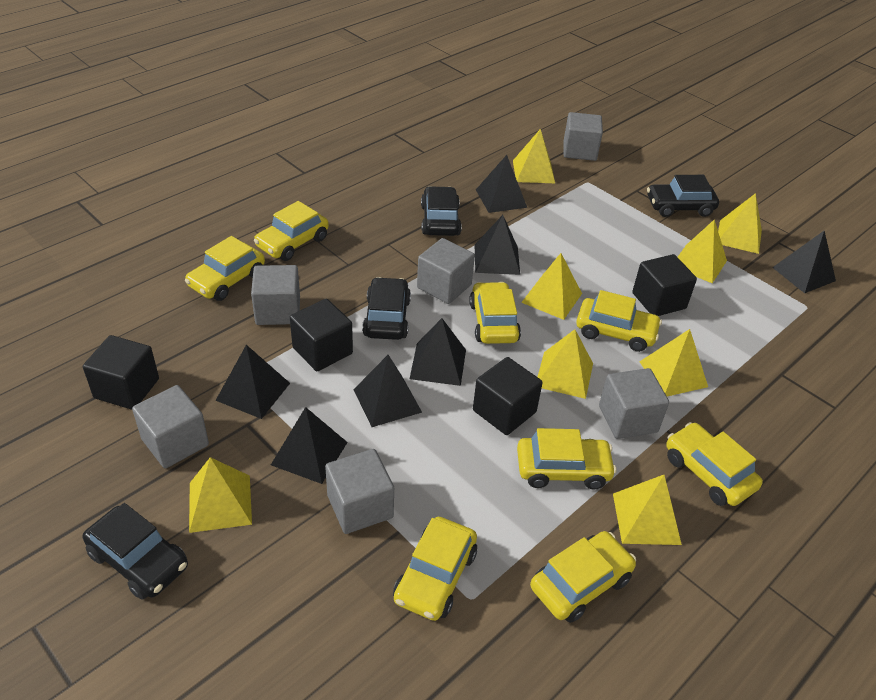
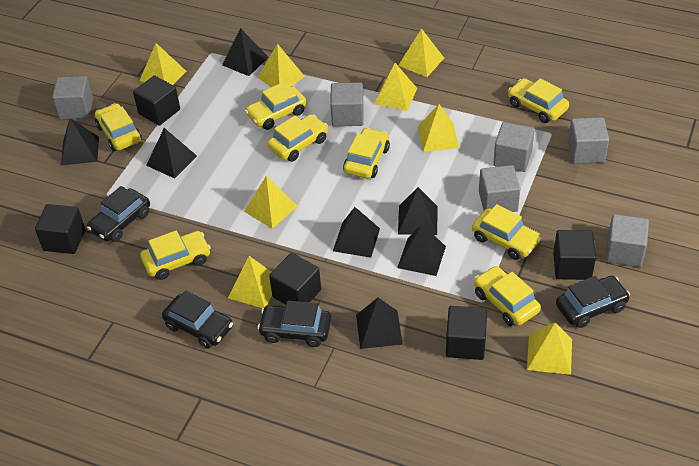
black cube: [83,335,159,410] [290,299,353,371] [473,357,543,435] [632,254,697,316] = 4 -> [35,204,85,254] [133,75,180,126] [269,253,321,305] [446,306,487,360] [553,230,596,280] = 5

